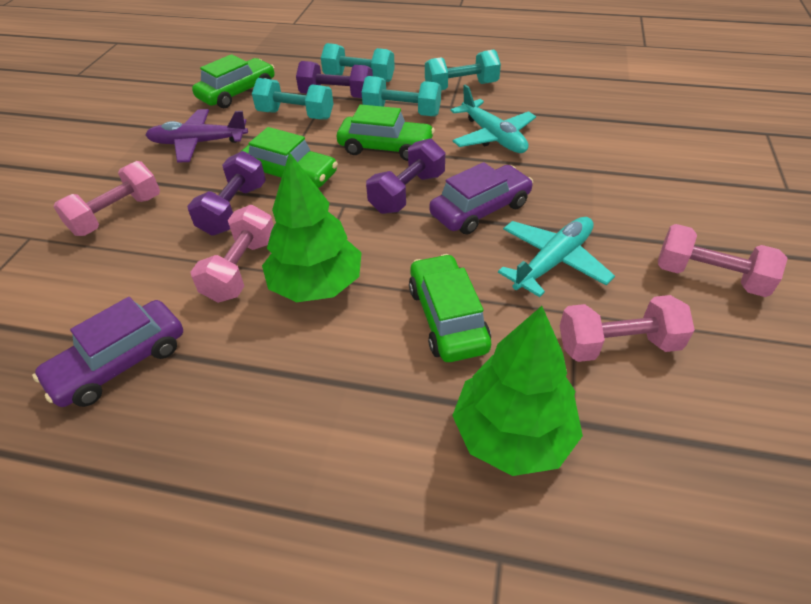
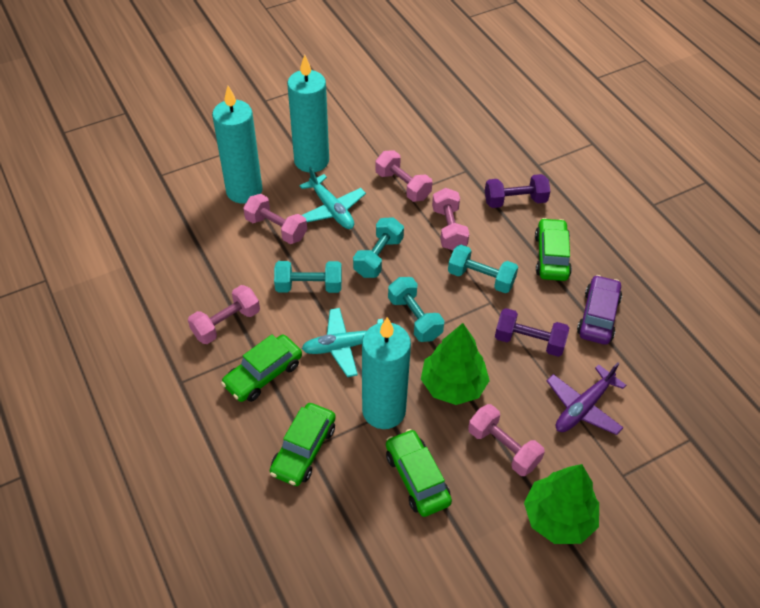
pink dumbbell: [53,161,160,236] [191,205,274,303] [560,295,695,362] [658,224,788,297] = 4 -> [188,285,260,344] [243,194,307,244] [375,150,432,202] [432,188,469,250] [468,404,545,476] = 5
purple car: [32,297,183,407] [429,162,533,235] = 2 -> [577,275,622,345] = 1
purple dumbbell: [187,151,266,236] [296,61,373,98] [366,138,445,214] = 3 -> [485,174,550,208] [495,308,569,357] = 2
turquoise candle: none = 0 -> [212,86,262,204] [287,55,329,172] [362,317,411,429] = 3

